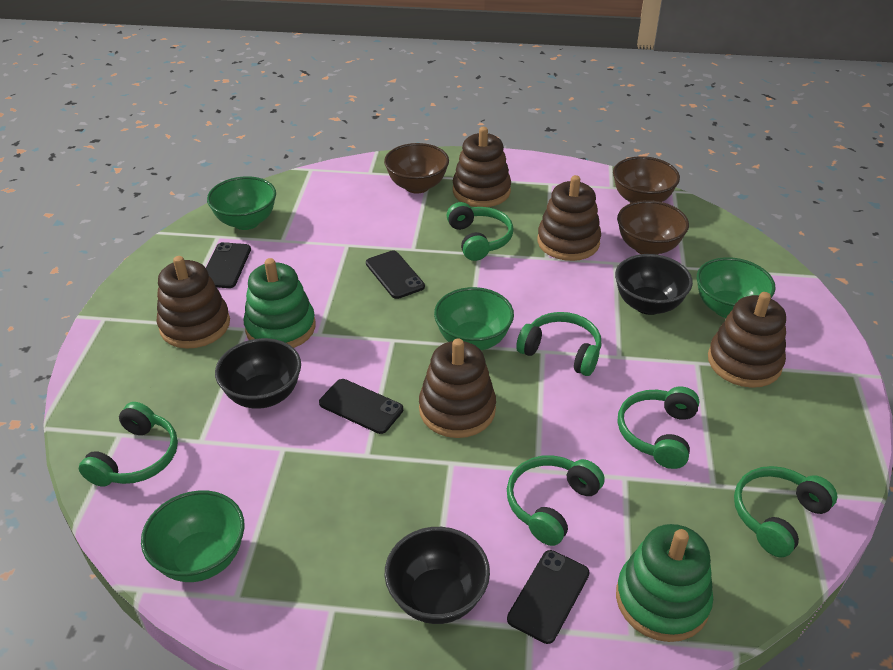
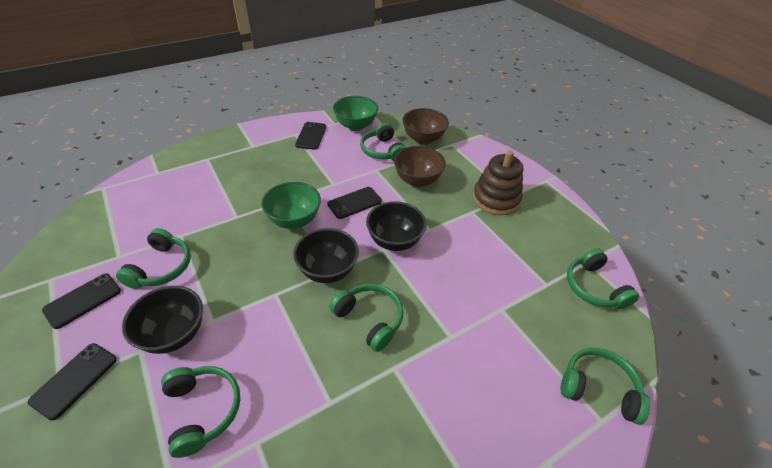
brown bowl: [384,143,449,194] [613,156,680,203] [617,200,689,255] = 3 -> [394,146,446,187] [403,108,449,145] = 2
brown stacking toy: [156,256,230,349] [419,338,496,438] [453,127,511,207] [537,175,601,261] [708,292,786,388] = 5 -> [473,150,523,215] = 1
green bowl: [141,490,244,582] [207,176,276,230] [434,287,514,351] [697,257,775,318] = 4 -> [261,182,321,229] [333,96,378,131] = 2
green stacking toy: [243,258,316,348] [616,524,713,642] = 2 -> none = 0

